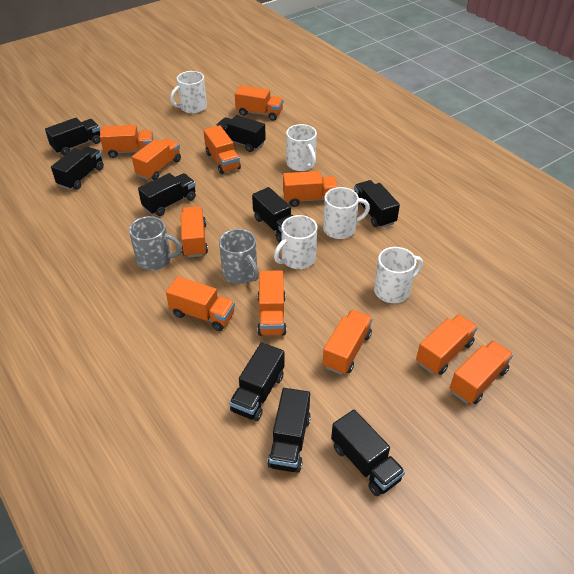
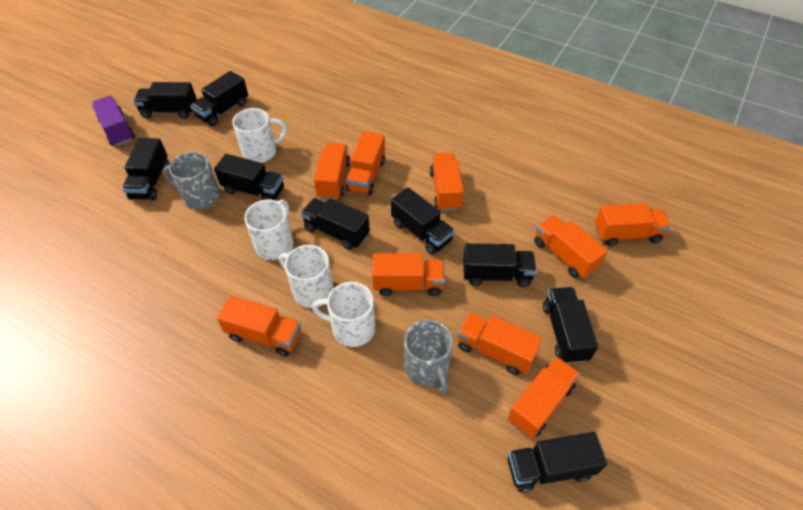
orange truck: [100,125,153,158] [132,138,181,180] [166,276,235,331] [181,206,208,257] [203,125,241,174] [235,85,283,121] [257,270,287,336] [283,171,338,207] [323,310,373,375] [416,314,478,375] [450,340,513,404] = 11 -> [217,296,301,357] [314,143,350,200] [346,131,385,195] [372,253,445,296] [430,153,464,211] [457,312,542,375] [508,356,580,439] [534,215,608,279] [595,203,671,246] = 9
purple truck: none = 0 -> [92,96,135,146] = 1
white mug: [170,71,207,114] [274,215,317,269] [286,124,317,171] [323,187,370,239] [374,247,423,303] = 5 -> [232,108,287,163] [244,199,294,260] [279,245,334,308] [312,282,375,347] = 4

